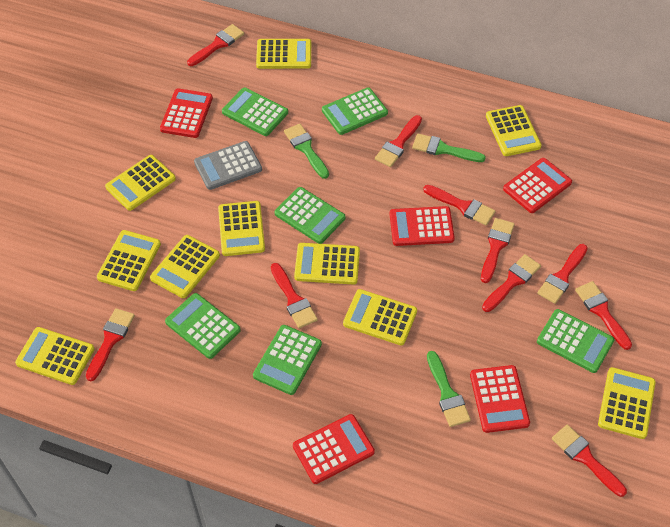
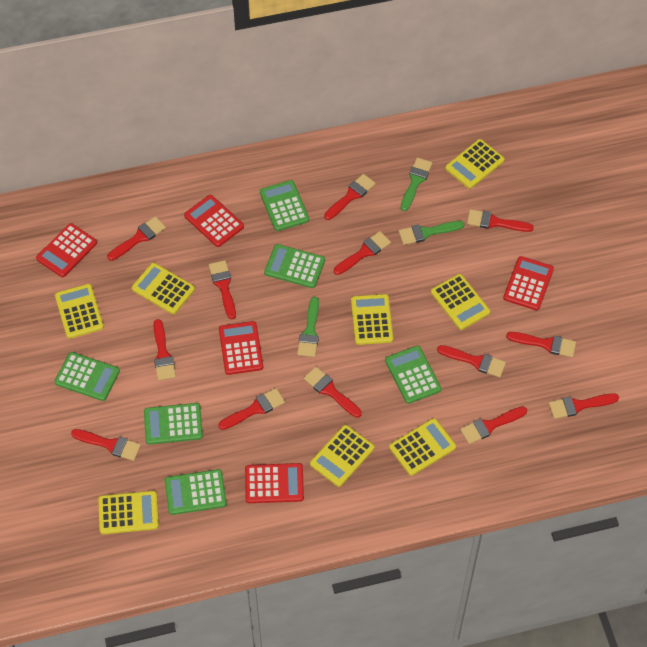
grey calculator: [194,141,262,190] = 1 -> none = 0
red brush: [86,308,135,381] [187,24,244,66] [271,263,318,329] [375,115,422,167] [423,185,495,225] [481,218,515,283] [482,254,541,312] [537,244,587,304] [552,425,627,497] [575,281,632,350] = 10 -> [71,429,141,461] [107,216,166,261] [154,319,176,381] [209,260,236,319] [218,388,285,430] [303,367,362,418] [324,174,376,220] [334,231,391,275] [437,345,506,377] [460,406,527,444] [467,209,534,232] [506,332,576,357] [549,393,619,419] = 13
yellow calculator: [15,327,95,385] [97,230,161,291] [105,155,176,211] [150,235,220,298] [218,201,265,256] [256,39,311,69] [294,243,360,285] [343,289,417,346] [486,105,541,156] [598,367,656,439] = 10 -> [55,284,104,339] [98,491,159,534] [132,263,195,314] [310,425,374,487] [351,294,393,345] [389,418,456,476] [431,274,490,330] [445,139,504,189] = 8

